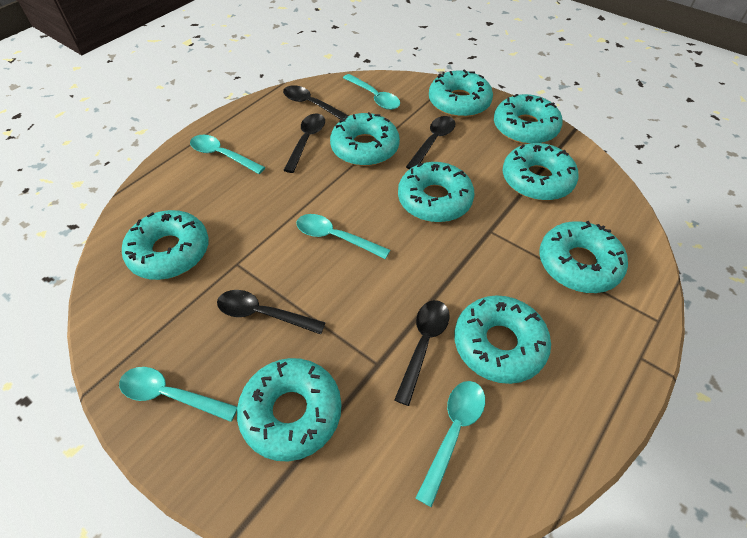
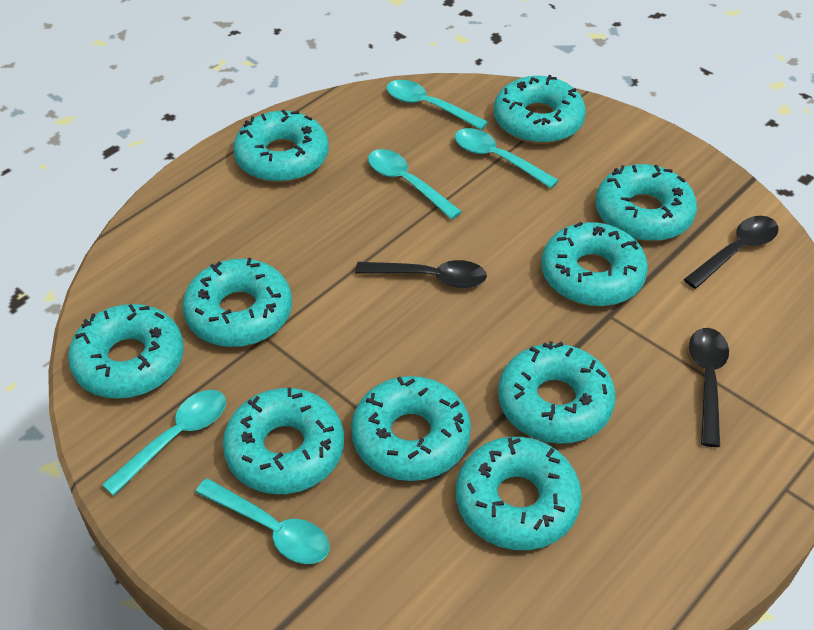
black spoon: [217,290,326,334] [283,85,349,120] [283,114,325,173] [394,300,450,406] [406,116,456,169] = 5 -> [355,260,487,288] [684,216,778,289] [689,328,729,447] = 3
turquoise donut: [122,210,209,280] [237,358,341,462] [330,112,400,166] [398,162,474,222] [429,69,493,118] [454,295,551,384] [494,94,563,144] [503,143,579,201] [539,221,628,293] = 9 -> [68,304,184,399] [182,258,292,347] [223,388,344,494] [233,109,329,182] [351,376,471,481] [456,437,582,550] [494,75,586,144] [498,341,616,444] [541,222,648,306] [595,164,697,241] = 10

